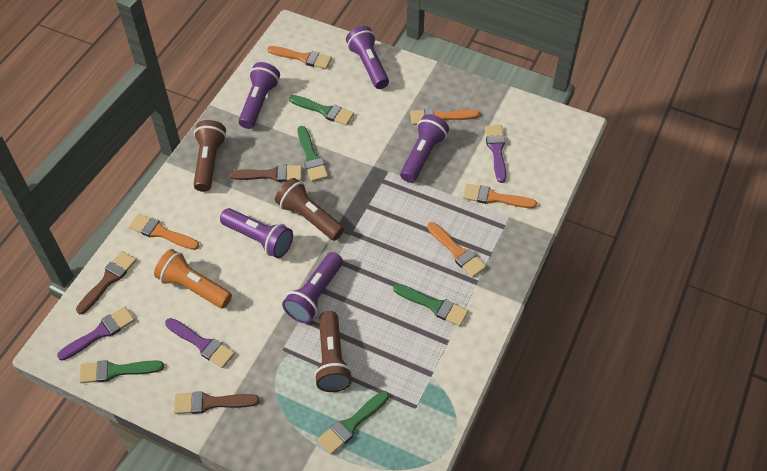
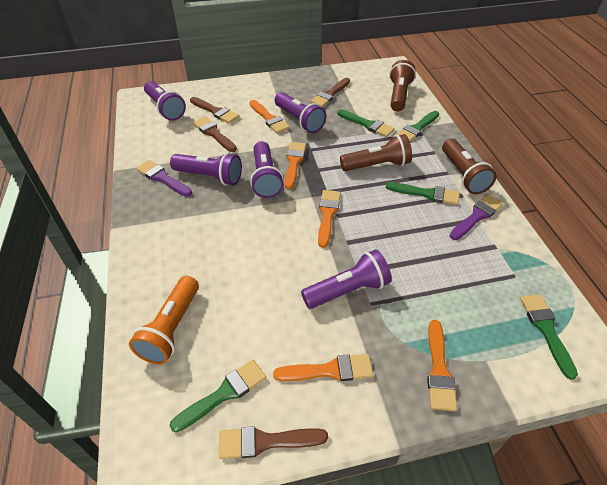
brown brush: [76,251,137,314] [174,391,260,414] [229,165,302,182] = 3 -> [190,97,239,124] [193,116,237,152] [218,426,328,459] [310,78,350,107] = 4
purple brush: [57,306,135,361] [165,318,235,368] [485,125,506,183] = 3 -> [136,160,192,197] [449,194,503,240] = 2

